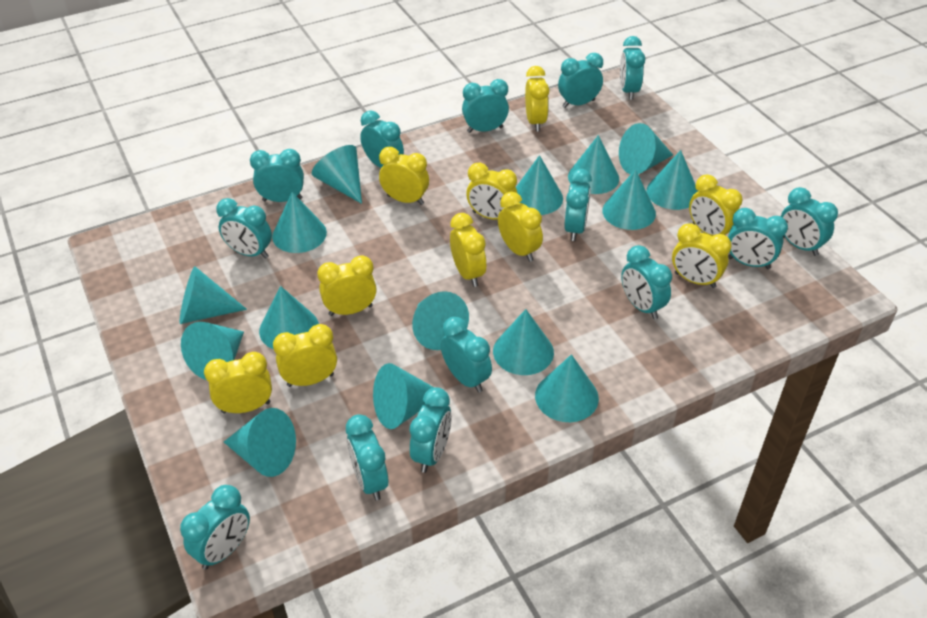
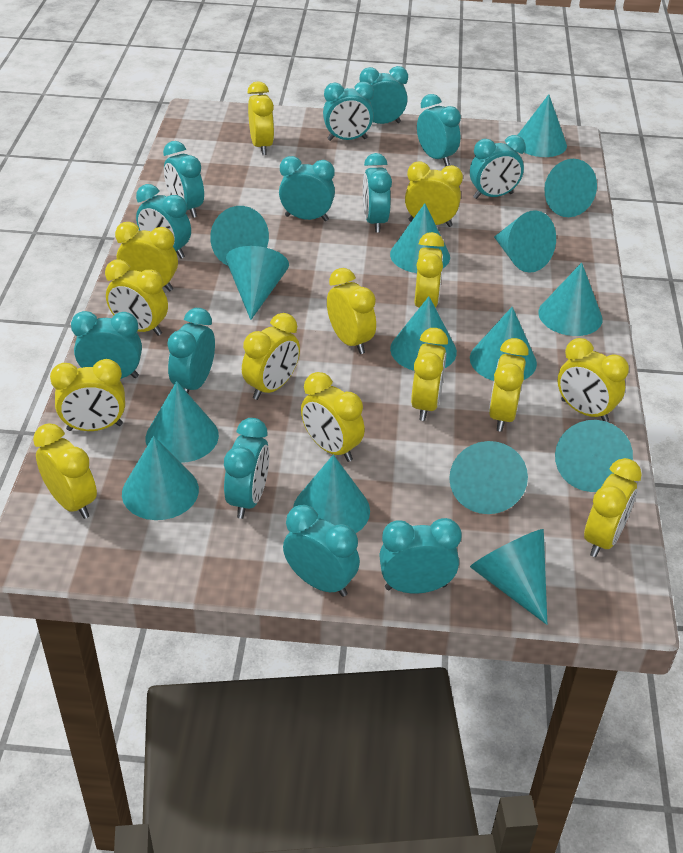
turquoise clock: [180,485,250,570] [216,198,272,259] [250,149,304,202] [346,414,389,501] [360,111,404,168] [409,387,452,473] [441,317,492,393] [462,79,509,133] [558,53,603,108] [564,169,592,241] [620,36,645,100] [621,245,672,319] [728,208,788,269] [781,187,838,256] = 14 -> [71,311,142,379] [136,184,191,259] [163,141,204,218] [167,308,215,393] [224,418,269,519] [279,156,335,221] [283,505,360,597] [323,81,374,141] [360,66,408,124] [363,153,392,233] [379,518,462,594] [417,94,461,166] [470,135,526,199] = 13
yellow clock: [204,352,272,413] [273,324,337,387] [317,255,376,316] [379,147,429,205] [450,213,487,287] [466,163,517,220] [498,192,543,262] [525,66,549,132] [672,224,732,288] [689,174,742,236] = 10 -> [33,423,97,519] [50,359,125,431] [105,260,168,336] [115,222,178,291] [242,313,300,400] [248,81,274,155] [301,372,365,462] [327,268,376,354] [405,161,463,227] [411,328,448,421] [414,232,444,308] [489,338,529,432] [558,338,629,422] [584,458,642,557] = 14

